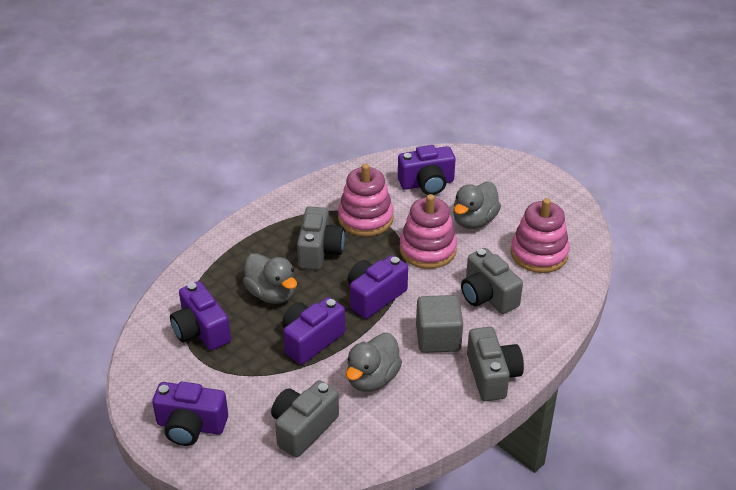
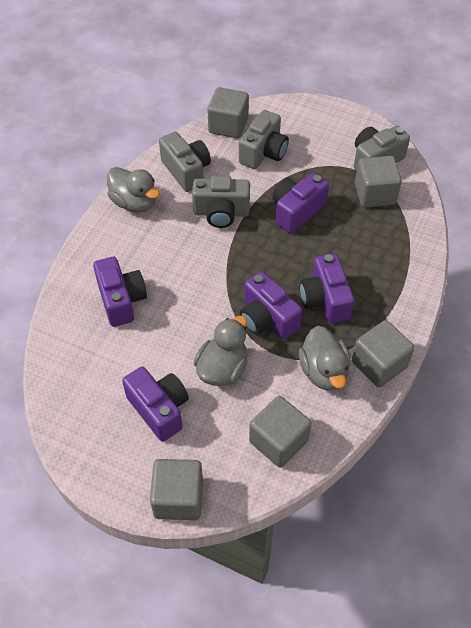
grey cube: [416,295,463,353] = 1 -> [150,459,203,520] [208,87,249,138] [249,396,312,468] [352,320,414,388] [355,156,402,208] = 5
pink stacking toy: [338,163,394,236] [400,194,457,269] [511,198,570,273] = 3 -> none = 0

